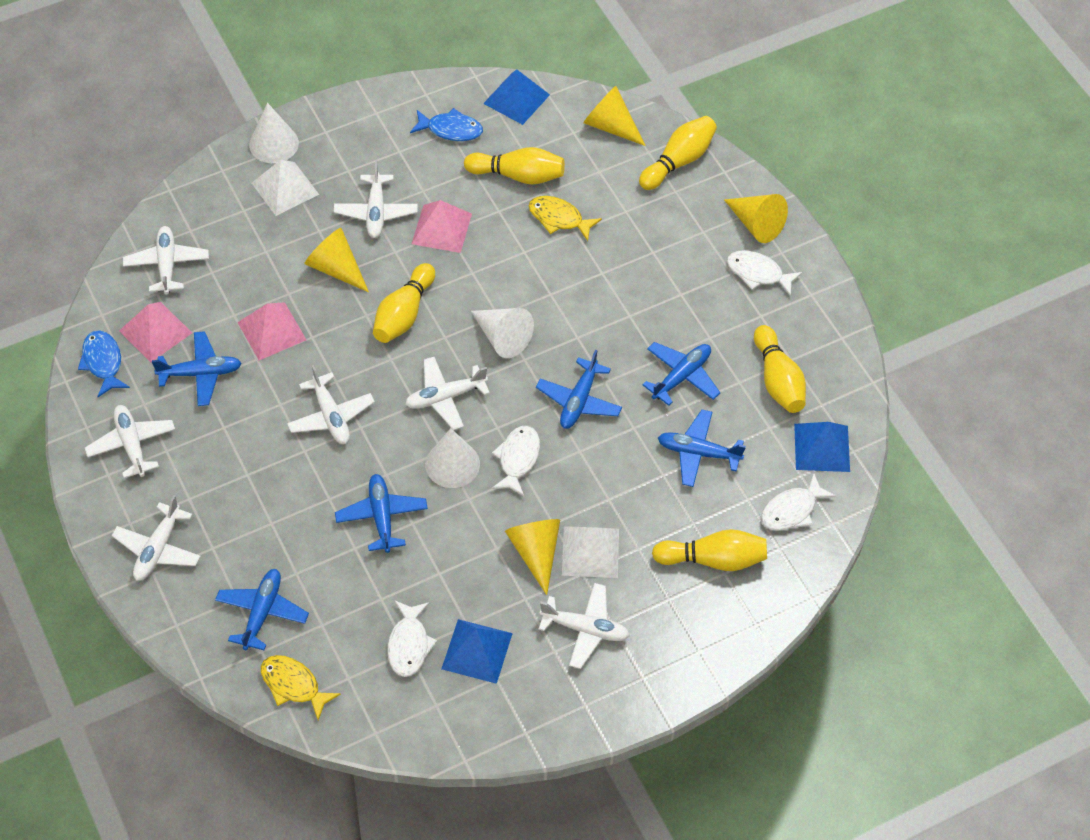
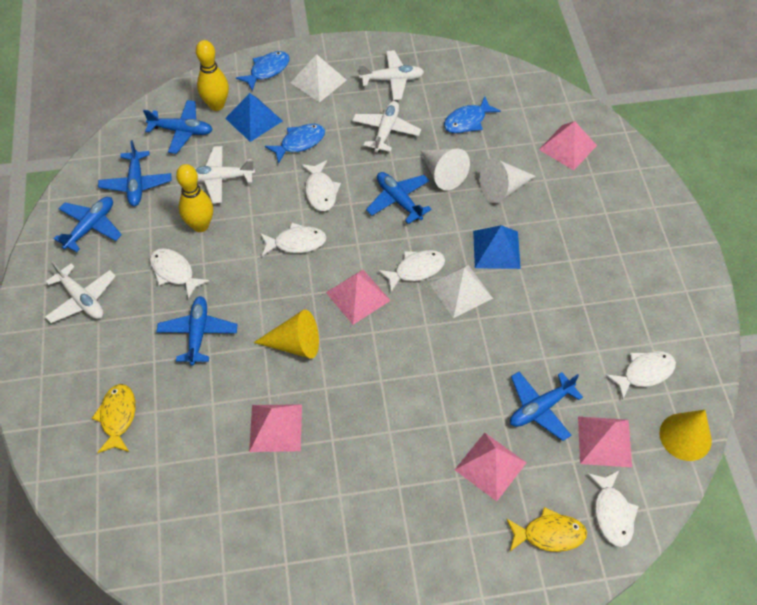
blue fish: [78,330,130,397] [410,108,483,141] = 2 -> [236,51,290,91] [265,124,325,164] [444,96,501,133] = 3
blue pyramid: [441,619,513,684] [483,69,550,125] [794,422,850,472] = 3 -> [225,93,282,142] [473,225,521,269] = 2
pink pyramid: [119,302,192,362] [237,302,306,360] [412,200,472,253] = 3 -> [249,404,302,452] [326,270,391,325] [455,433,526,501] [539,121,597,170] [578,417,632,467] = 5
white cone: [249,103,299,163] [425,428,480,488] [471,308,534,358] = 3 -> [420,149,470,190] [480,158,536,203] = 2
white fish: [388,601,437,677] [492,426,540,496] [727,250,802,296] [762,473,836,531] = 4 -> [150,248,209,299] [260,223,326,256] [301,160,341,211] [378,250,445,292] [588,471,639,547] [605,351,676,399] = 6
white plane: [85,405,175,478] [112,495,201,581] [123,226,209,294] [287,365,375,444] [334,161,418,238] [405,357,490,430] [538,583,630,669] = 7 -> [45,261,116,323] [194,146,255,203] [352,101,421,152] [359,50,424,100] = 4
yellow bowling pin: [373,263,435,343] [464,147,565,185] [639,116,717,190] [652,529,767,571] [754,325,806,413] = 5 -> [176,164,213,232] [196,40,229,111] = 2
yellow cone: [304,228,369,292] [505,519,560,595] [583,86,646,146] [724,194,788,243] = 4 -> [254,310,319,359] [660,410,712,461] = 2

